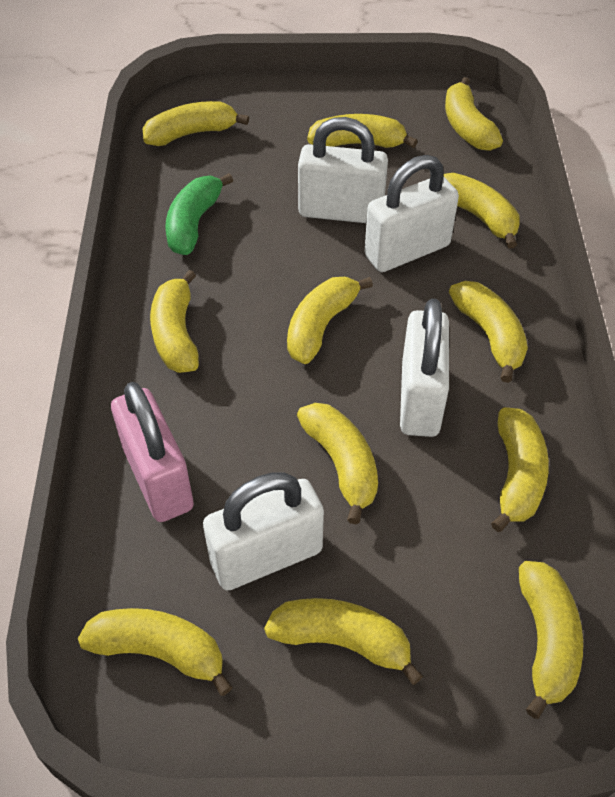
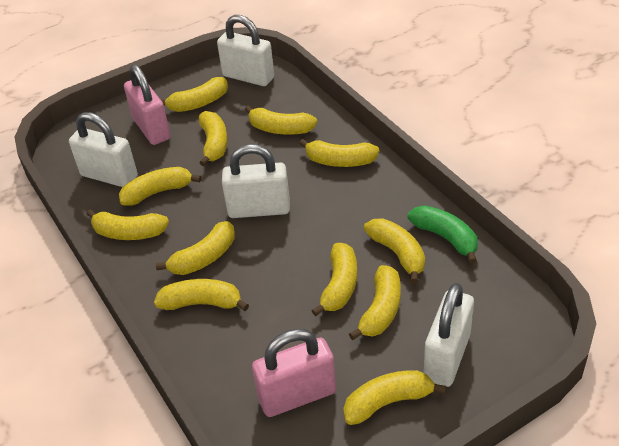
pink padlock: [111,382,194,522] = 1 -> [124,64,171,145] [252,329,336,417] = 2

